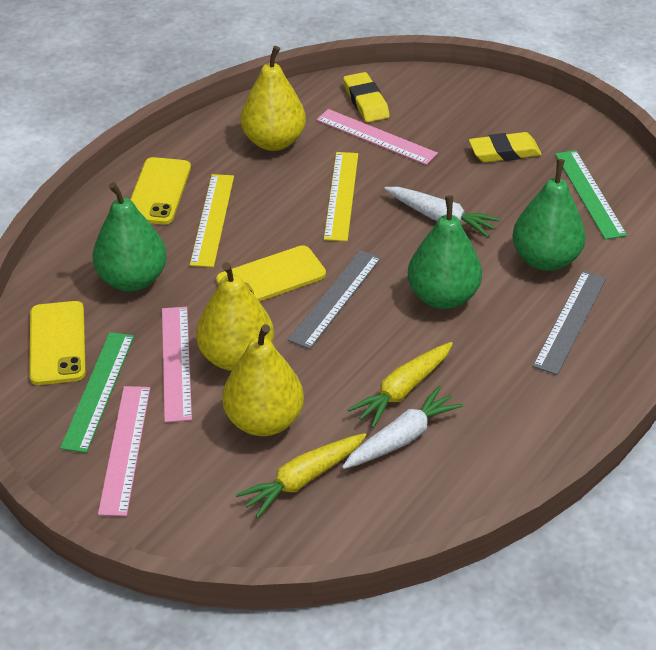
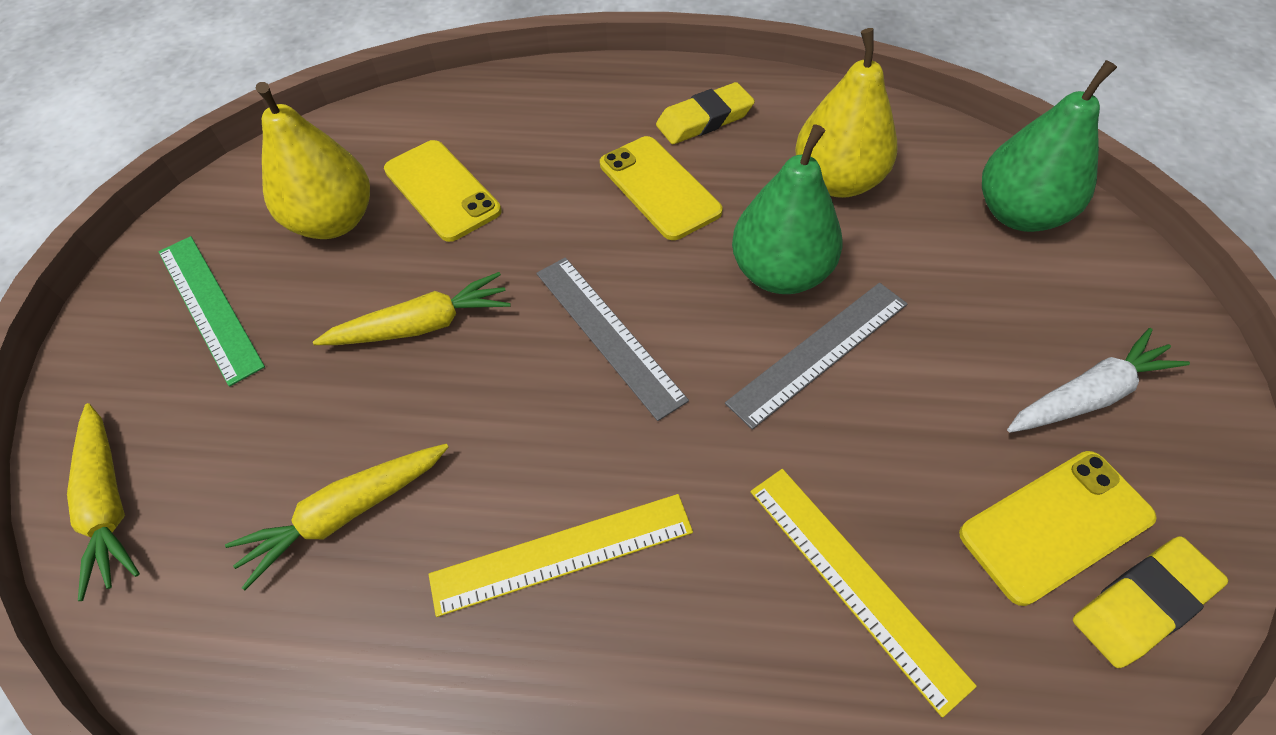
green pear: [93,182,167,291] [408,195,482,309] [512,159,586,271] = 3 -> [732,124,842,294] [982,60,1117,232] = 2
green ruler: [60,332,134,453] [555,150,627,240] = 2 -> [158,236,265,387] = 1
pink ruler: [98,386,150,516] [162,307,192,423] [316,109,438,165] = 3 -> none = 0
white carrot: [342,386,463,469] [384,187,501,237] = 2 -> [1007,328,1190,433] = 1
yellow carrot: [236,433,366,519] [347,342,453,428] = 2 -> [67,403,140,601] [225,444,449,590] [313,272,511,345] = 3
yellow pear: [196,262,274,371] [222,324,304,436] [240,46,306,151] = 3 -> [256,82,370,239] [795,28,898,198] = 2

